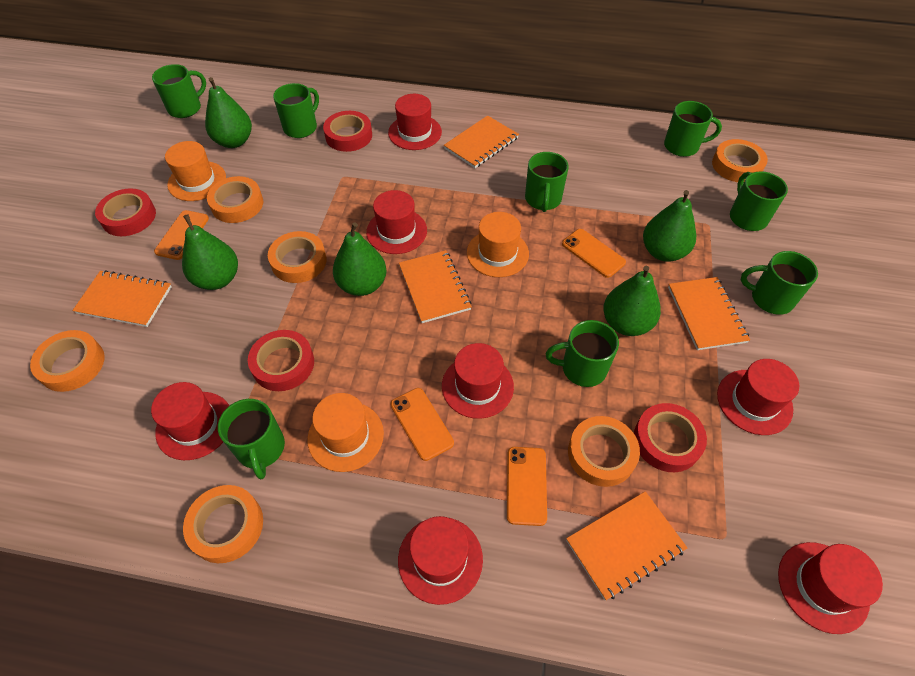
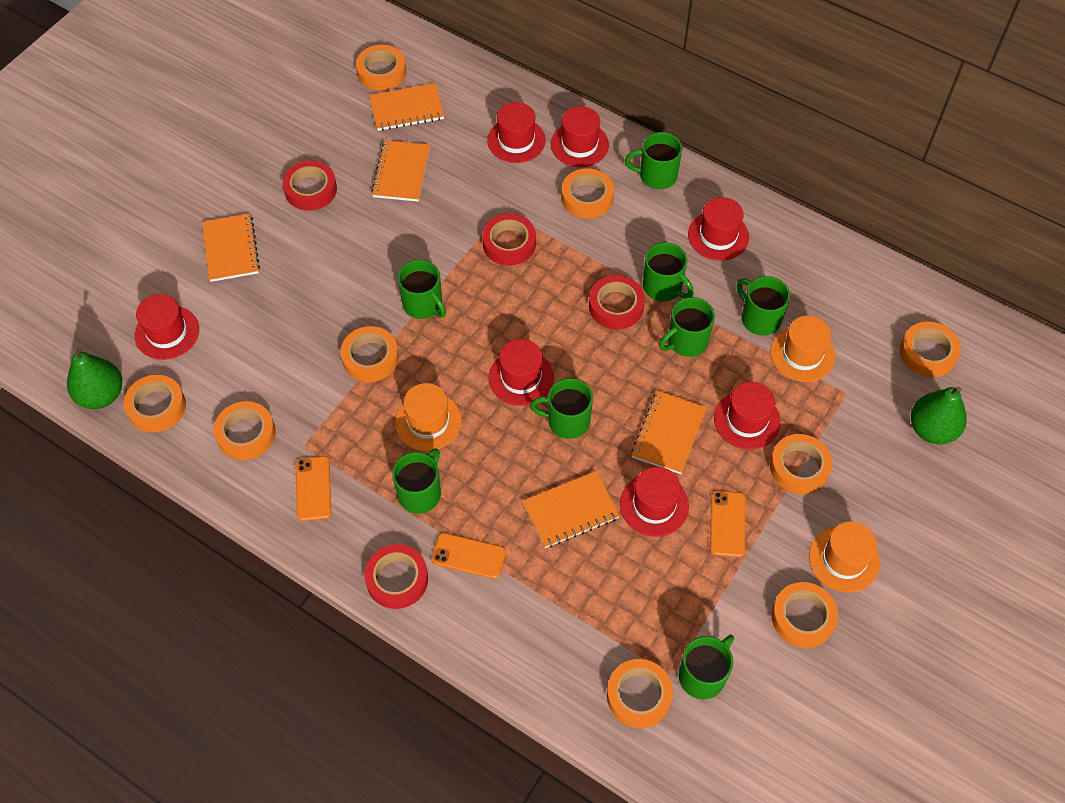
green pear: [182,214,238,290] [205,77,252,148] [333,222,386,296] [603,266,661,336] [643,190,696,262] = 5 -> [67,347,122,409] [911,387,967,444] = 2
orange phone: [154,210,209,260] [390,388,454,461] [507,447,547,526] [562,229,626,278] = 4 -> [296,456,331,521] [431,533,506,579] [710,491,745,557] = 3
orange tape: [30,330,104,392] [183,485,263,563] [207,176,263,223] [268,231,327,283] [568,416,640,487] [712,139,768,183] = 6 -> [124,375,186,433] [214,401,276,460] [341,326,399,382] [356,45,406,91] [561,168,614,219] [607,659,673,728] [770,434,832,494] [771,582,838,648] [900,322,961,377] = 9

